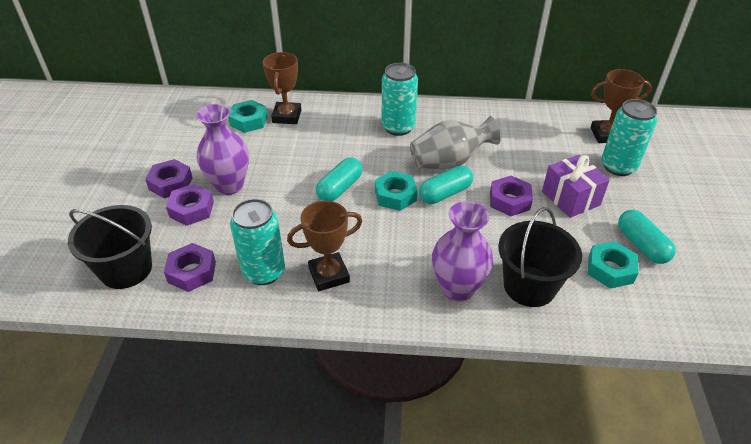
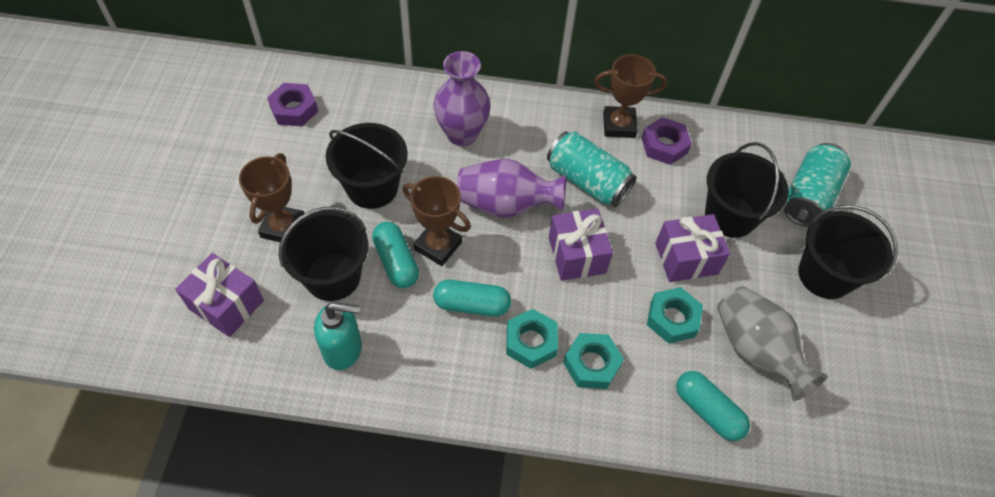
black bucket: [68,205,152,289] [498,207,582,307] = 2 -> [279,206,369,301] [326,123,408,209] [705,142,789,238] [798,205,898,299] = 4
purple gift: [542,155,610,218] = 1 -> [175,253,264,337] [549,209,613,281] [655,214,730,282] = 3
purple nut: [145,159,193,198] [164,243,216,292] [166,184,214,226] [490,176,533,216] = 4 -> [267,83,318,126] [642,117,692,165] = 2
turquoise can: [230,199,285,285] [381,63,418,136] [601,99,657,176] = 3 -> [547,132,637,207] [784,143,851,227] = 2
turquoise soap dispenser: none = 0 -> [314,302,362,370] = 1

